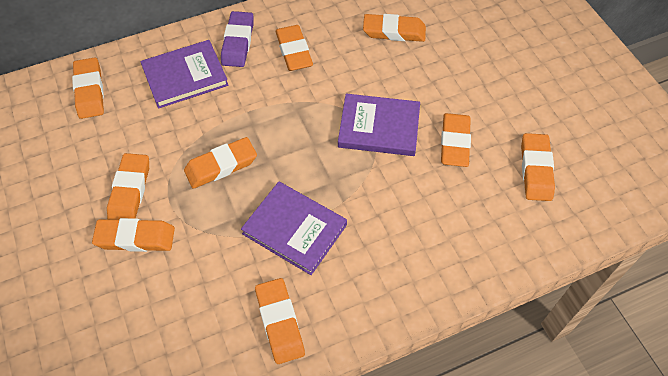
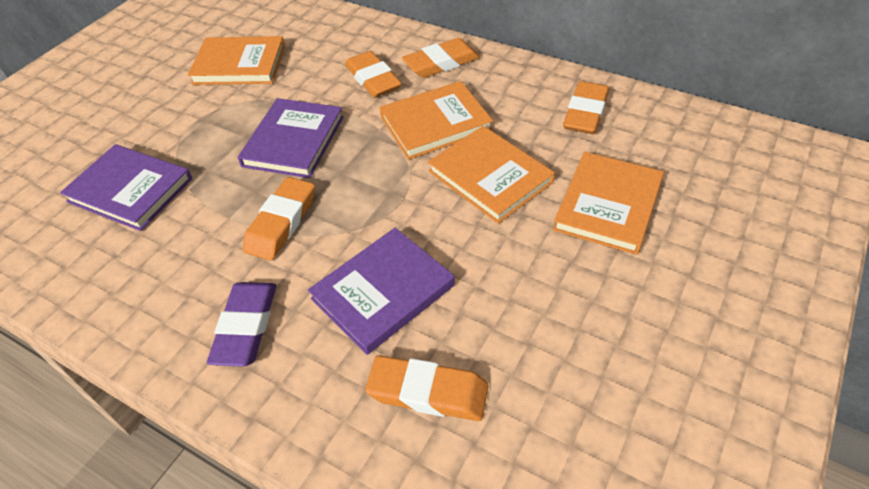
orange book: none = 0 -> [188,36,285,85] [379,81,493,160] [428,126,555,224] [553,152,664,255] = 4
orange eraser: [72,57,104,119] [92,218,175,252] [107,153,149,220] [184,137,257,189] [255,278,305,364] [275,25,313,71] [363,14,426,42] [441,113,471,167] [521,133,555,201] = 9 -> [243,177,315,261] [345,51,402,98] [365,355,488,421] [402,38,480,78] [563,81,609,134] = 5

